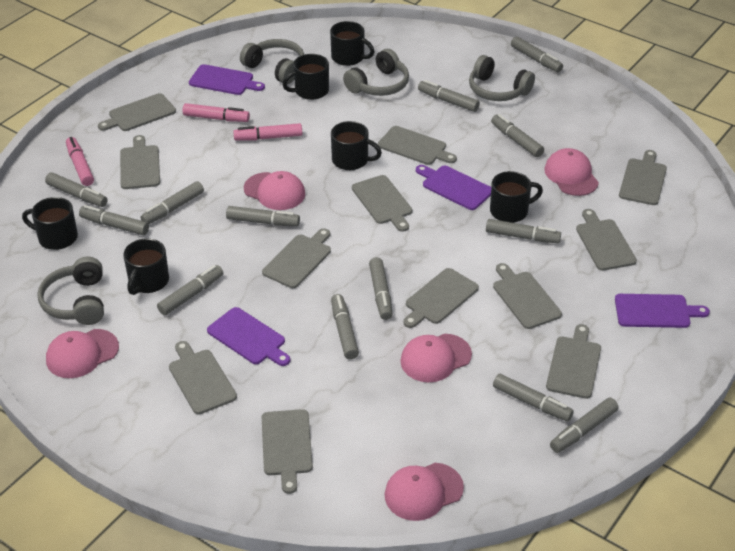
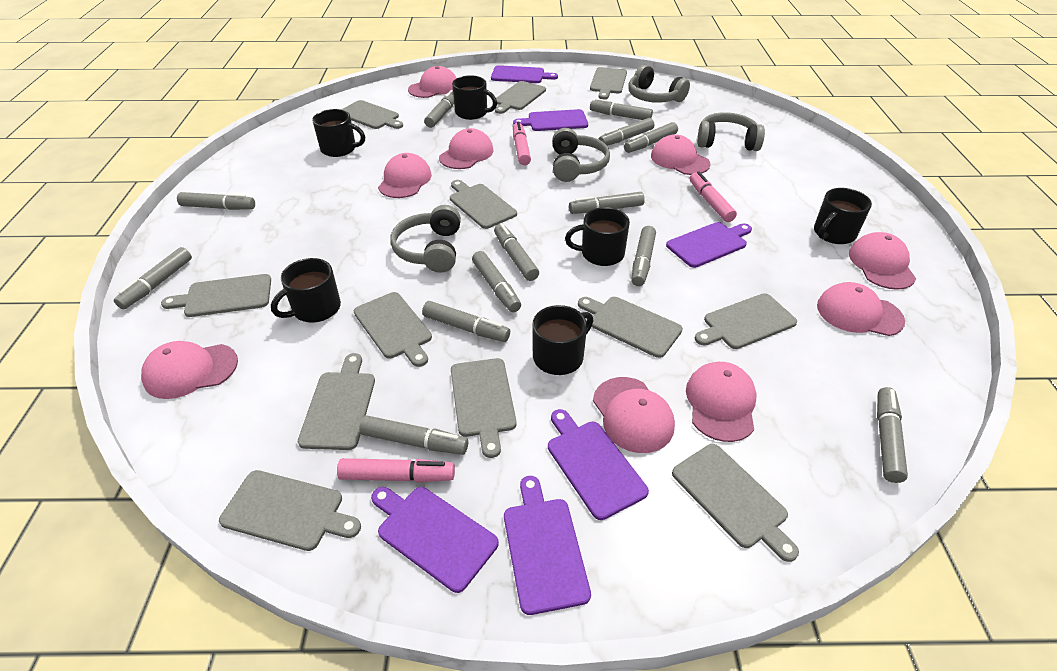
pink cap: [46,329,119,378] [244,171,305,210] [385,463,464,521] [400,334,472,382] [545,148,599,196] = 5 -> [141,341,238,399] [378,153,432,198] [408,66,456,98] [439,128,494,169] [593,377,675,453] [651,134,710,175] [686,362,757,442] [817,282,905,336] [849,232,916,290] = 9
purple cutting board: [189,64,265,95] [207,307,290,366] [416,165,491,210] [615,294,710,328] = 4 -> [371,487,499,593] [491,65,558,83] [504,476,591,615] [513,109,588,131] [548,409,649,520] [666,222,752,268] = 6

